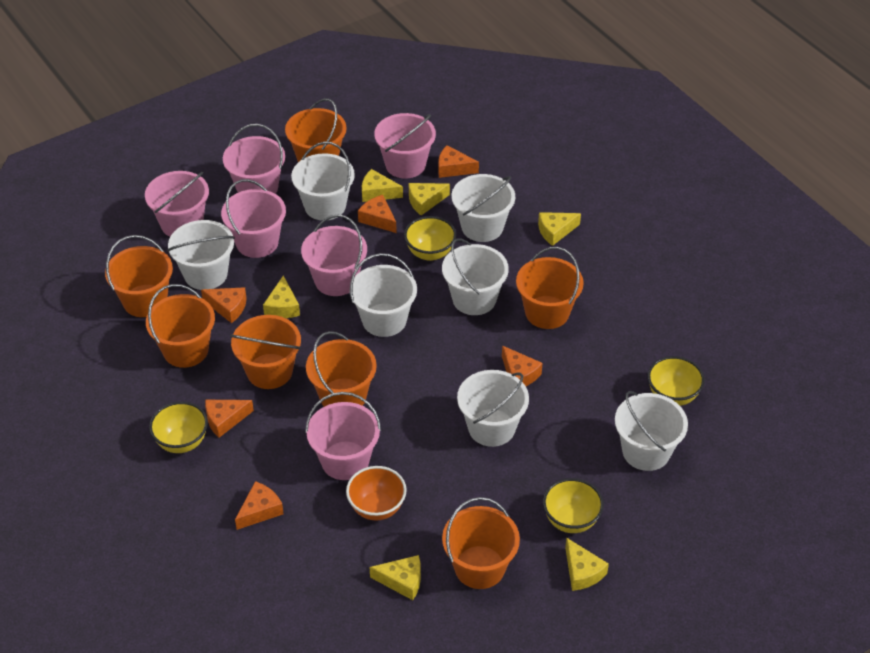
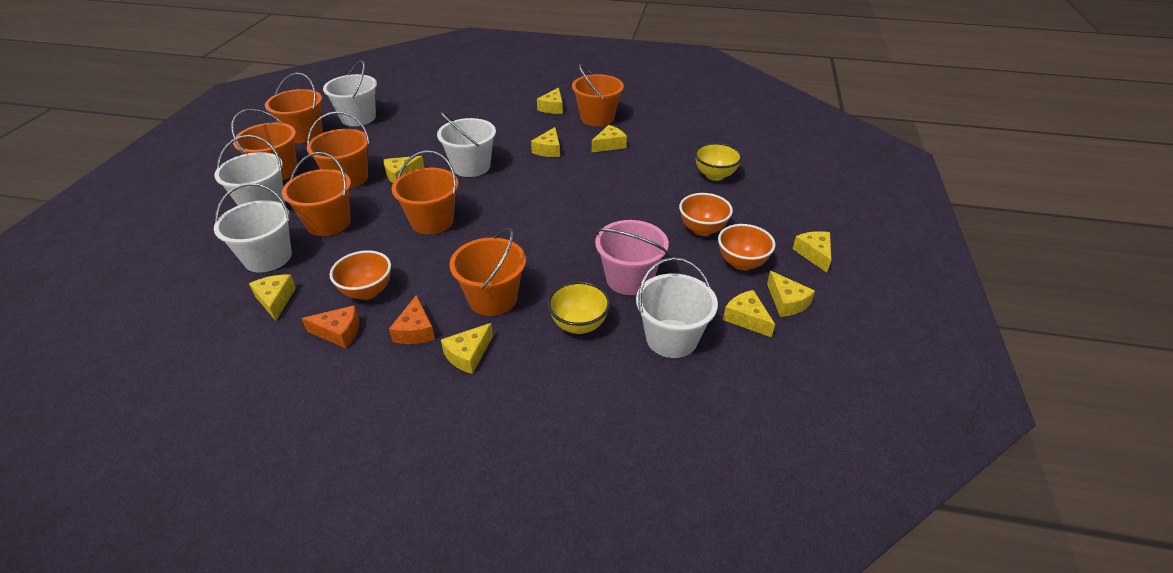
orange bowl: [346,466,407,520] = 1 -> [330,250,391,300] [679,193,733,236] [718,224,775,270] = 3
orange cheese: [201,287,247,323] [205,400,254,438] [235,481,284,530] [358,195,397,233] [438,145,479,178] [502,346,542,386] = 6 -> [302,305,359,348] [389,295,435,344] = 2
pink bucket: [145,171,209,237] [221,179,286,258] [223,124,285,194] [301,215,367,296] [305,392,381,480] [374,113,436,179] = 6 -> [595,220,669,295] = 1
white bucket: [167,220,235,290] [291,142,355,221] [350,253,417,337] [442,239,509,315] [452,174,515,242] [457,370,529,447] [615,391,688,471] = 7 -> [214,135,285,206] [214,183,292,273] [323,60,377,126] [437,112,496,177] [636,257,718,358] = 5
yellow bowl: [149,401,208,453] [404,216,456,261] [543,478,604,533] [648,356,705,406] = 4 -> [547,281,610,334] [694,143,742,181] = 2
yellow cheese: [263,276,300,318] [362,169,403,202] [369,555,421,600] [409,183,450,215] [538,212,581,246] [565,538,609,591] = 6 -> [249,275,296,321] [383,156,425,183] [441,323,493,374] [531,127,560,157] [537,87,563,114] [592,125,627,152] [723,290,775,337] [767,271,815,317] [793,231,831,273] = 9

